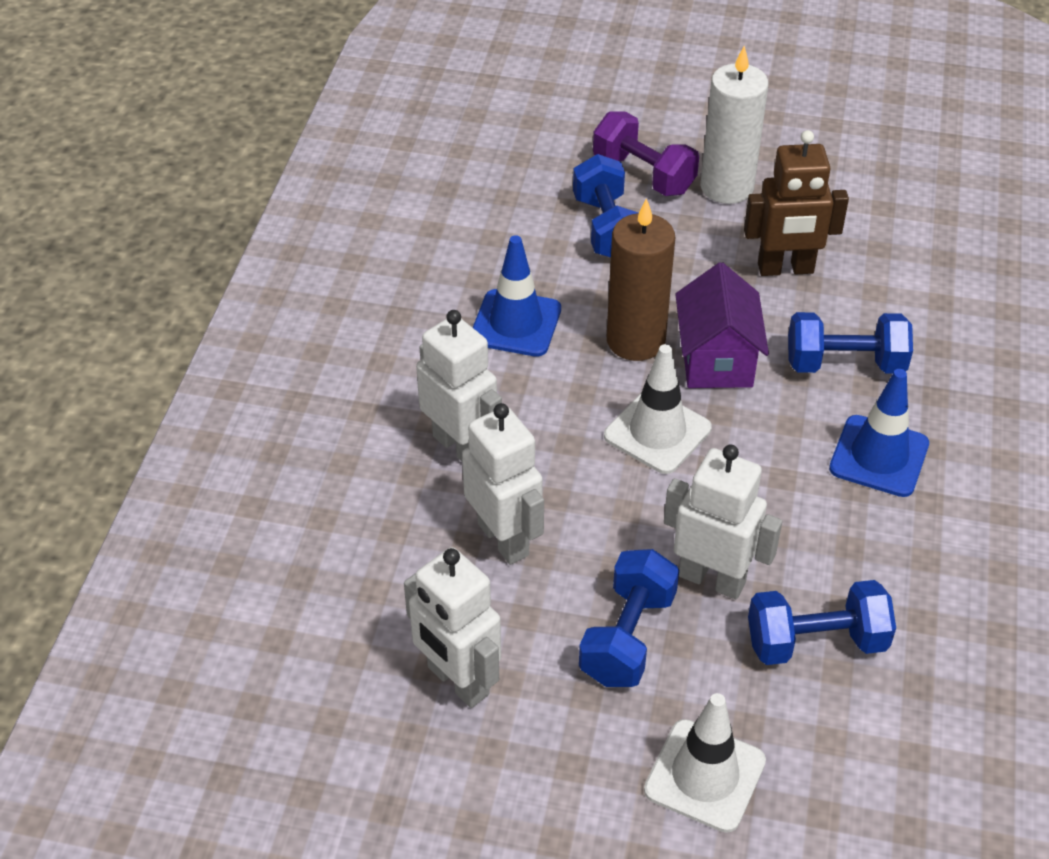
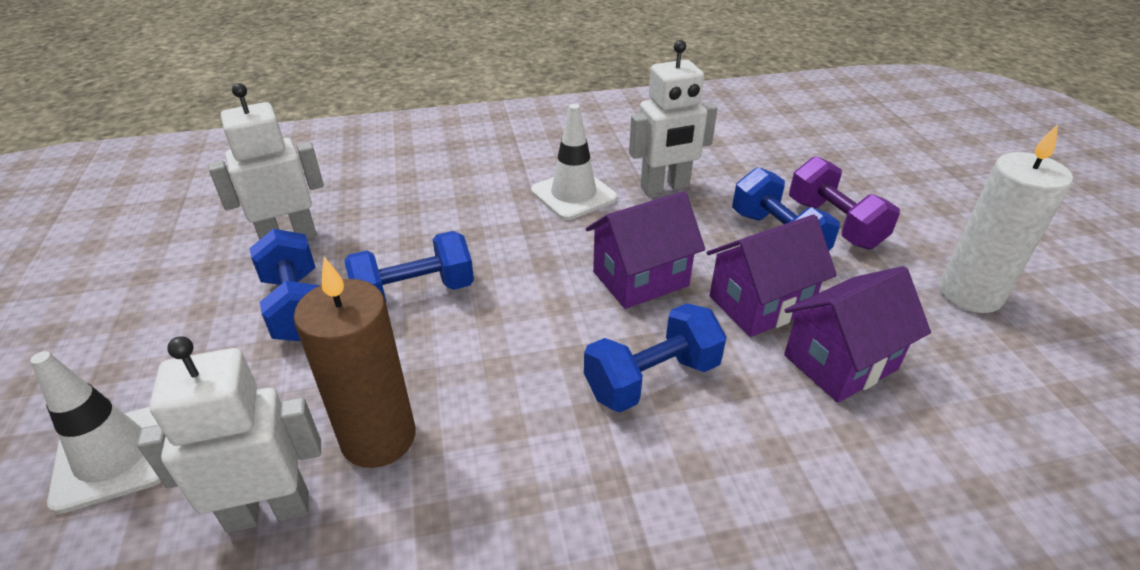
blue traffic cone: [472,235,561,357] [829,369,929,497] = 2 -> none = 0
brown robot: [744,130,849,276] = 1 -> none = 0
purple house: [675,262,769,388] = 1 -> [586,191,705,309] [707,214,837,337] [784,266,931,403] = 3
white robot: [404,547,501,708] [416,310,502,462] [462,403,544,565] [664,445,782,599] = 4 -> [137,336,321,533] [208,83,324,240] [629,40,718,195] = 3

